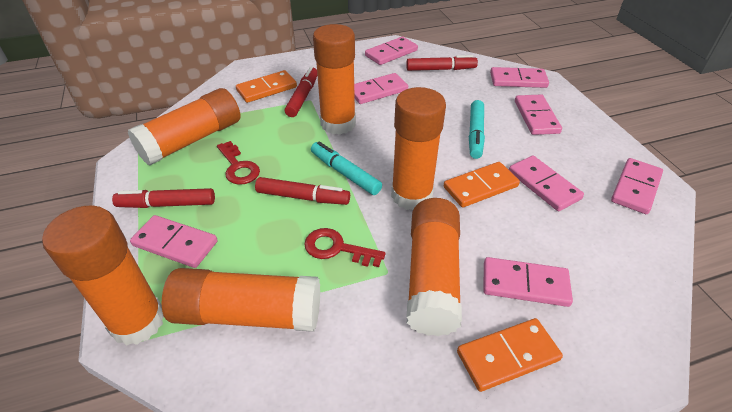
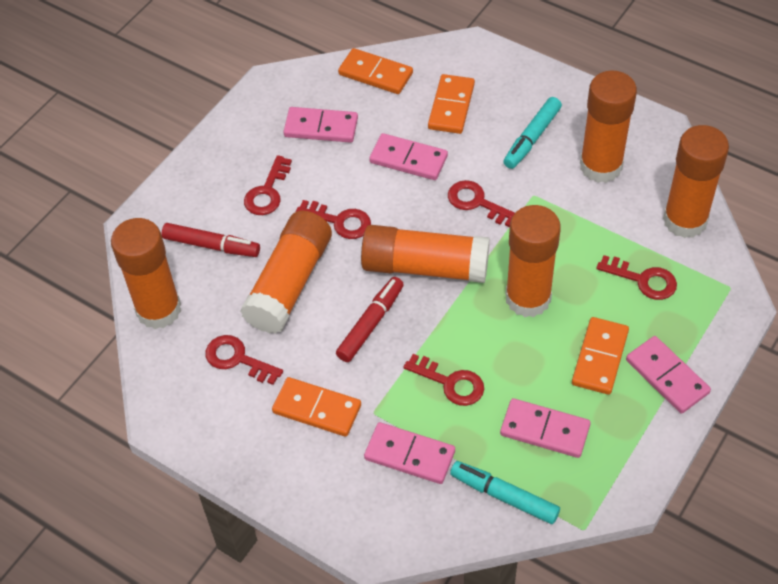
orange domino: [236,70,297,103] [444,162,520,208] [457,318,563,392] = 3 -> [272,377,361,437] [338,48,413,94] [428,74,475,134] [572,317,629,395] = 4
pink domino: [130,215,218,268] [354,73,408,104] [365,37,418,65] [483,257,573,307] [490,67,549,88] [509,156,584,211] [515,94,562,135] [611,158,663,214] = 8 -> [283,107,358,143] [364,422,455,484] [369,133,448,180] [500,398,591,458] [626,336,711,414] = 5
red key: [217,141,260,185] [304,228,386,267] = 2 -> [205,335,283,385] [244,155,292,215] [296,200,371,239] [404,354,484,406] [448,180,515,227] [596,255,677,300] = 6
red marker: [112,188,215,208] [255,177,350,205] [285,67,317,117] [406,55,478,71] = 4 -> [162,223,260,257] [336,277,404,362] = 2

